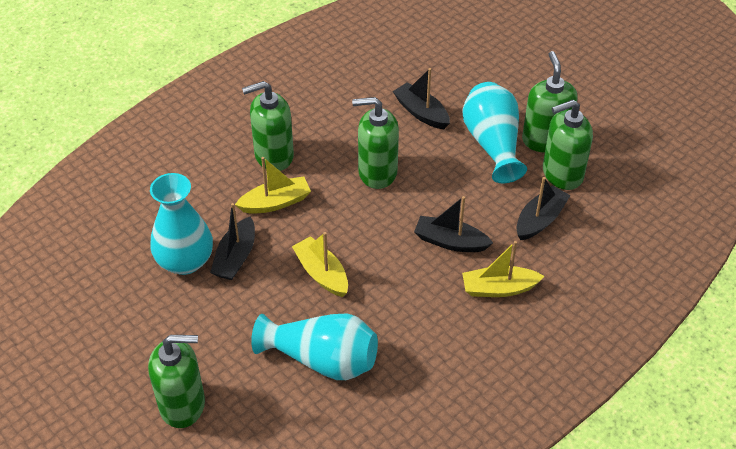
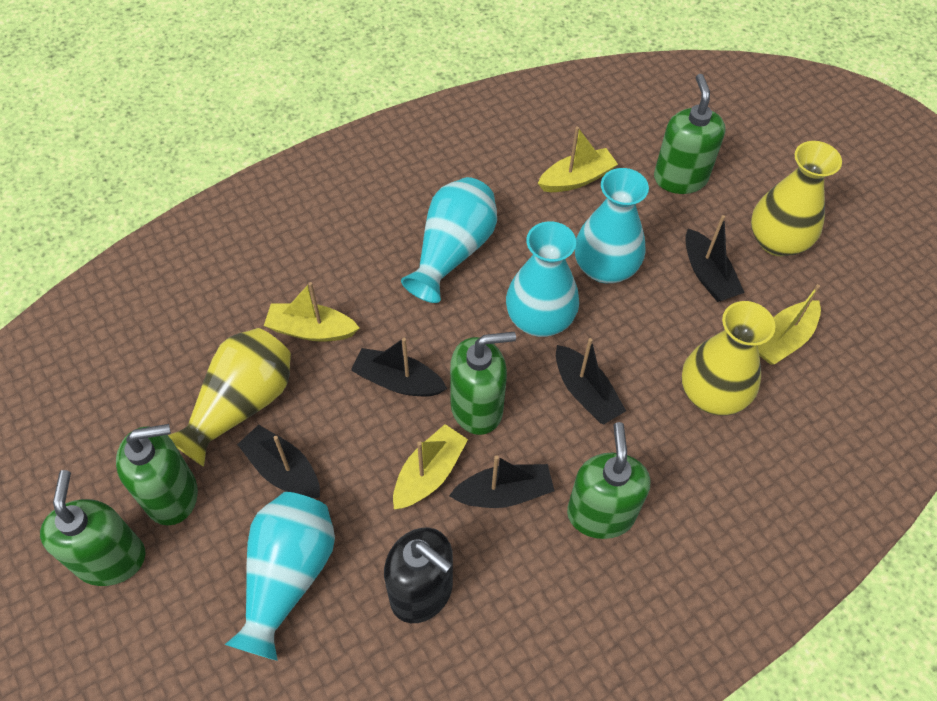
black boat: [210,203,255,280] [393,68,450,129] [414,196,493,252] [516,177,571,240] = 4 -> [237,425,320,498] [351,338,447,397] [449,455,555,508] [556,338,626,425] [685,215,745,302] = 5
black soap dispenser: none = 0 -> [384,528,453,623] = 1
turquoise vase: [150,173,213,275] [251,313,378,380] [462,82,527,183] = 3 -> [225,492,335,661] [401,177,497,303] [506,221,579,337] [575,168,649,283] = 4
yellow boat: [235,157,311,214] [292,232,348,297] [462,241,544,297] = 3 -> [264,282,359,342] [393,424,468,509] [538,127,618,192] [758,284,821,364] = 4
yellow vase: none = 0 -> [168,328,291,467] [682,301,776,416] [751,141,842,256] = 3

